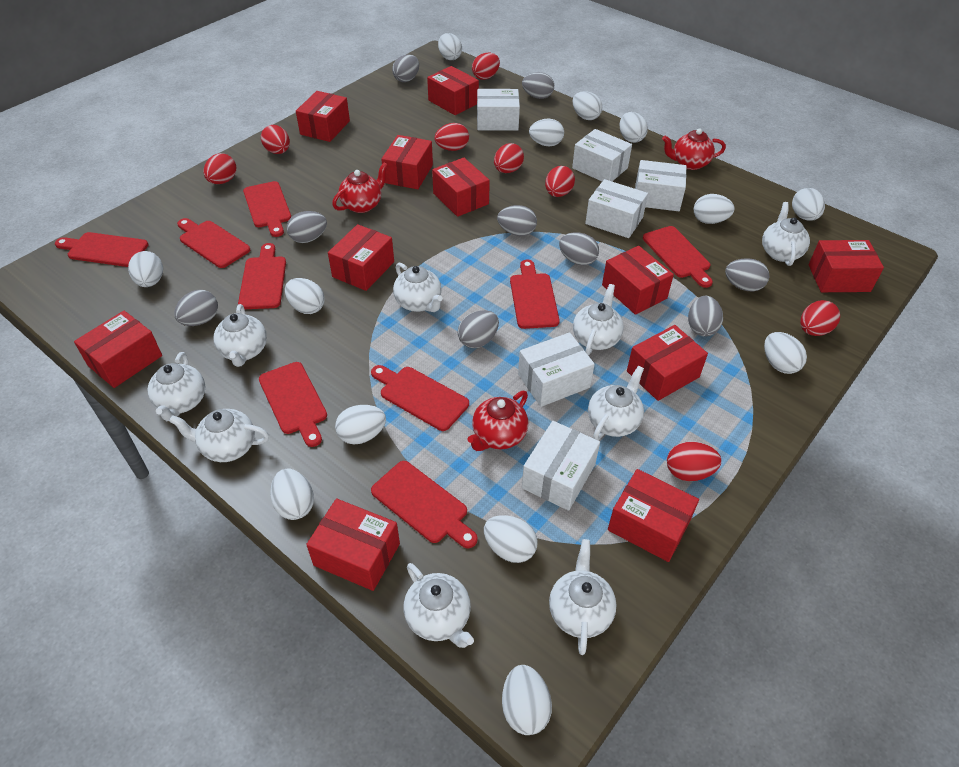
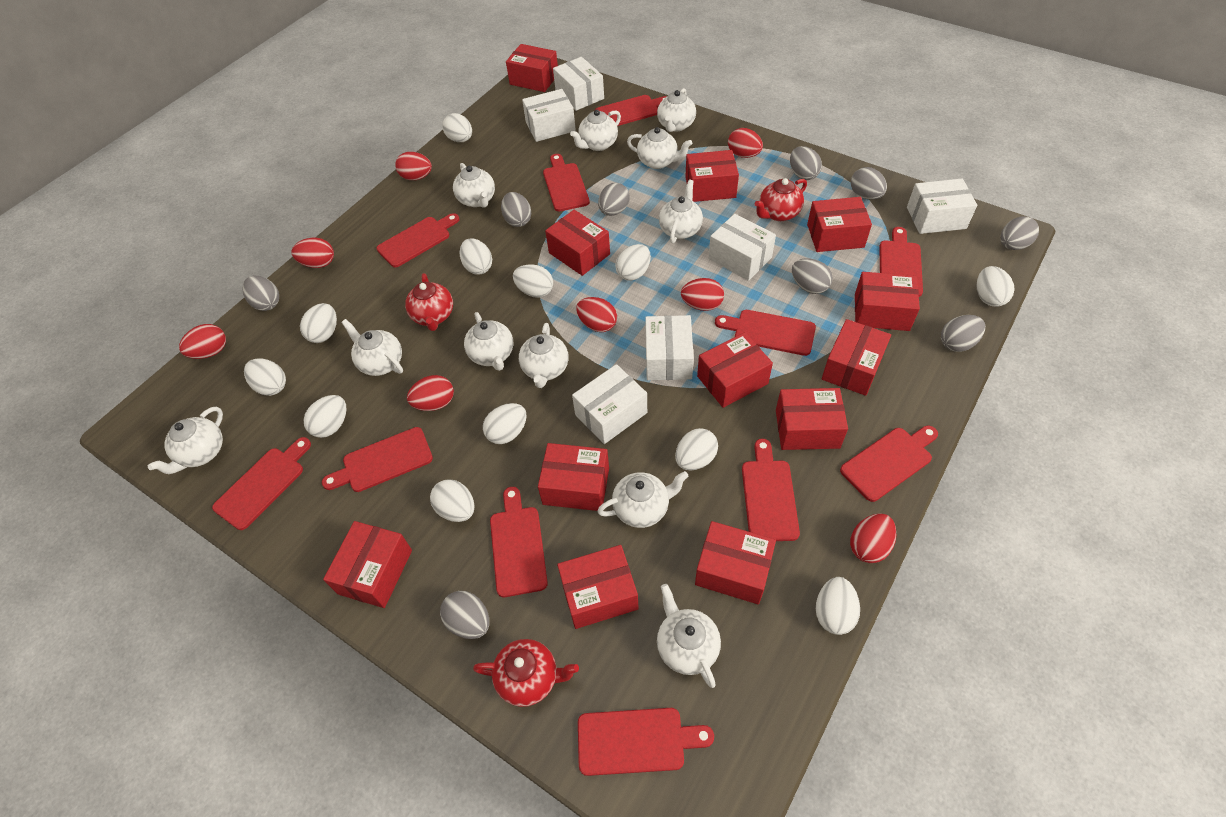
red box: [74,311,162,388] [296,91,350,142] [306,498,400,591] [328,224,394,291] [381,135,433,189] [427,66,479,115] [432,158,490,217] [602,246,674,315] [608,469,699,562] [627,325,708,401] [809,240,884,292] = 11 -> [323,521,412,608] [506,44,558,92] [538,443,609,511] [545,210,610,276] [557,545,639,629] [685,150,739,202] [695,521,776,604] [697,332,773,408] [776,388,848,450] [807,197,872,252] [822,319,891,396] [855,272,920,331] = 12
red cutting board: [55,232,148,267] [177,218,250,268] [238,243,286,309] [243,181,291,237] [259,362,327,447] [371,365,469,431] [371,461,478,548] [510,260,560,329] [643,226,713,288] = 9 -> [212,437,311,530] [322,427,433,492] [376,213,459,267] [490,487,548,597] [543,154,590,211] [578,708,714,776] [595,95,667,126] [715,310,816,356] [742,439,800,541] [840,426,938,502] [879,227,923,297] = 11
white egg: [128,251,163,287] [270,468,314,520] [285,278,324,314] [335,405,386,444] [438,33,462,60] [484,515,538,563] [502,665,552,735] [529,119,564,146] [573,91,602,120] [620,112,648,143] [694,194,735,224] [764,332,807,374] [792,188,825,221] = 13 -> [244,358,286,396] [300,303,337,343] [303,395,347,438] [430,479,475,522] [442,113,472,142] [460,238,492,275] [483,403,527,444] [513,264,553,298] [615,244,651,281] [675,428,718,470] [816,577,860,635] [976,266,1015,307] = 12
white teapot: [148,352,205,421] [169,409,269,462] [214,304,267,367] [393,262,443,312] [404,563,474,648] [549,539,617,655] [573,284,624,355] [588,366,644,440] [762,202,810,266] = 9 -> [148,407,223,474] [341,319,403,376] [453,163,495,208] [464,312,513,371] [519,323,569,388] [570,110,621,151] [597,471,688,528] [627,127,692,169] [657,88,696,132] [657,584,721,688] [659,180,703,244] = 11

